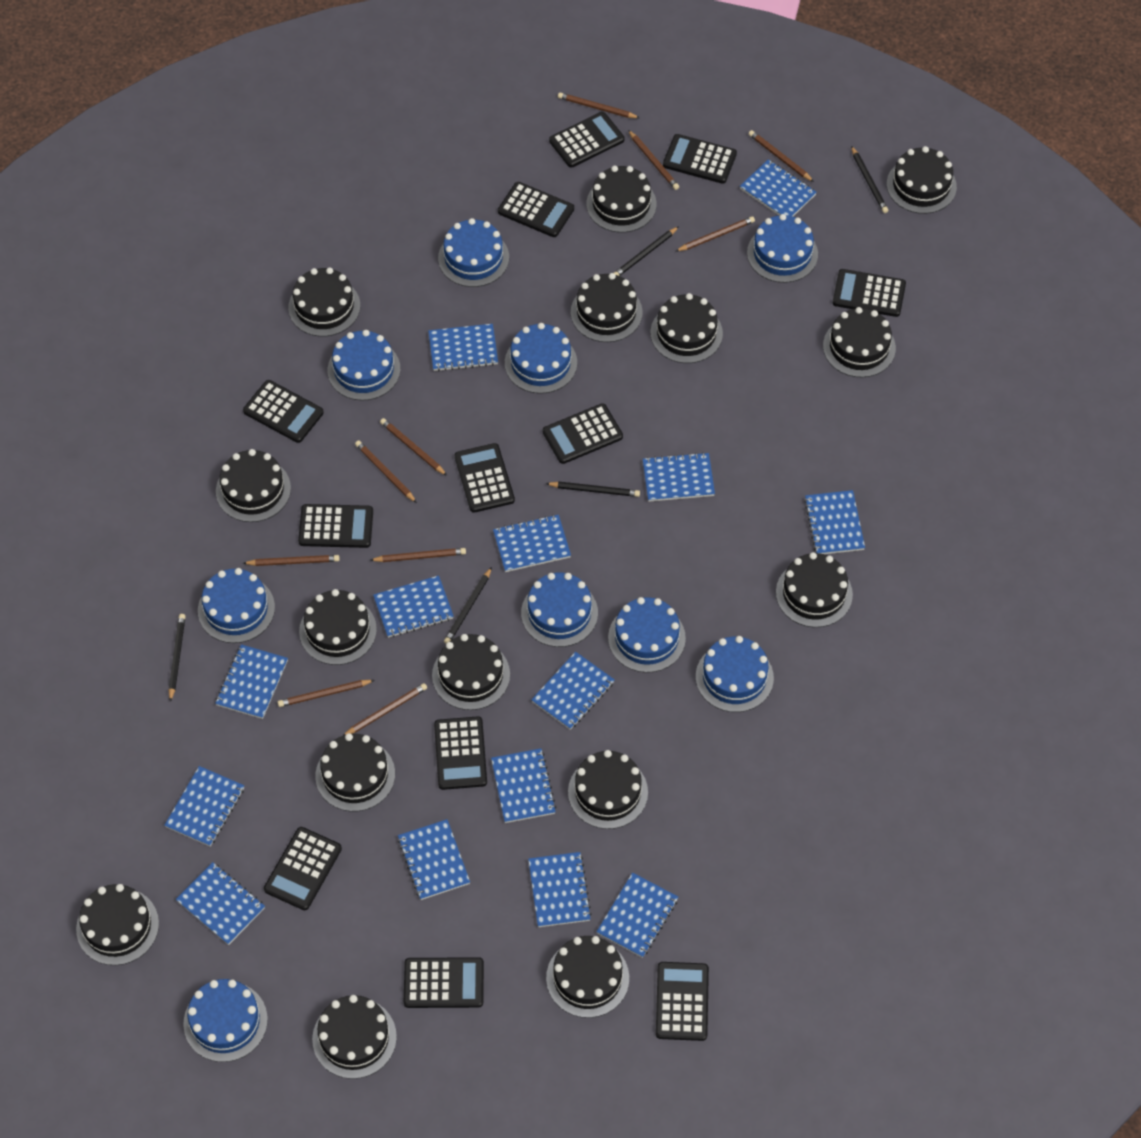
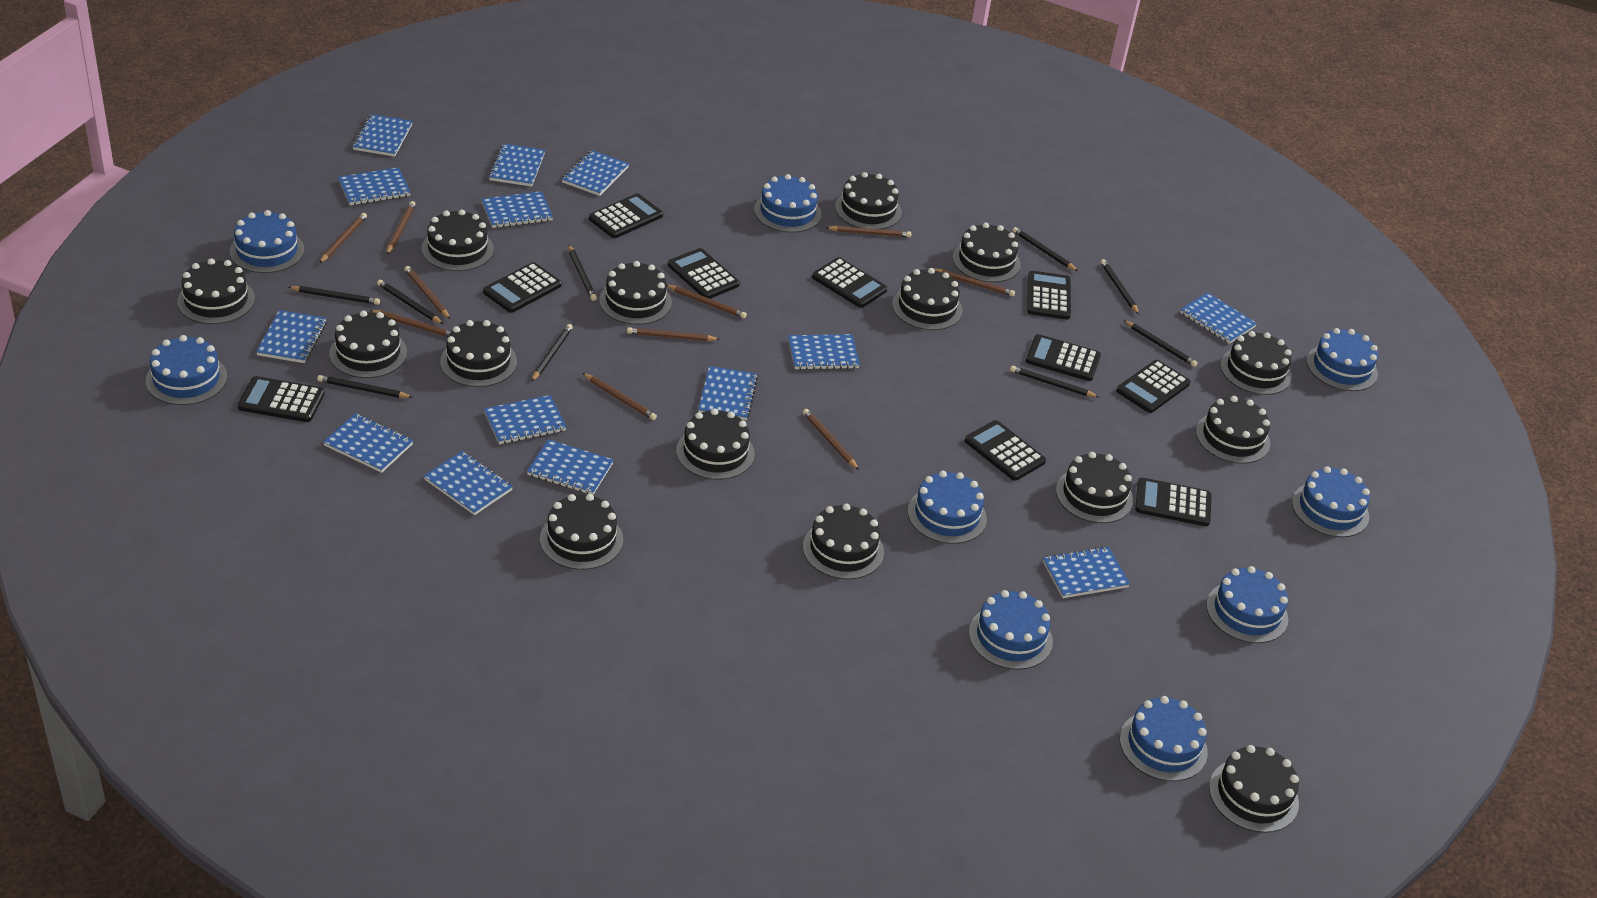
black calculator: [243,380,324,443] [264,827,342,910] [298,504,373,548] [404,957,484,1008] [434,716,487,790] [455,443,515,513] [498,182,574,237] [543,403,623,464] [549,112,625,168] [656,962,709,1041] [663,134,737,184] [833,269,906,317] = 12 -> [237,376,325,422] [483,262,562,313] [589,193,663,238] [668,248,740,299] [812,257,888,308] [965,420,1046,481] [1026,334,1101,381] [1027,271,1071,320] [1116,360,1190,413] [1135,478,1212,526] = 10
black pencil: [169,614,186,702] [444,567,492,644] [545,481,640,497] [614,226,679,276] [851,146,888,213] = 5 -> [288,286,380,305] [317,375,412,398] [377,280,443,324] [531,324,573,382] [568,245,597,301] [1010,366,1099,397] [1012,227,1078,271] [1100,259,1139,314] [1124,320,1197,367] = 9

